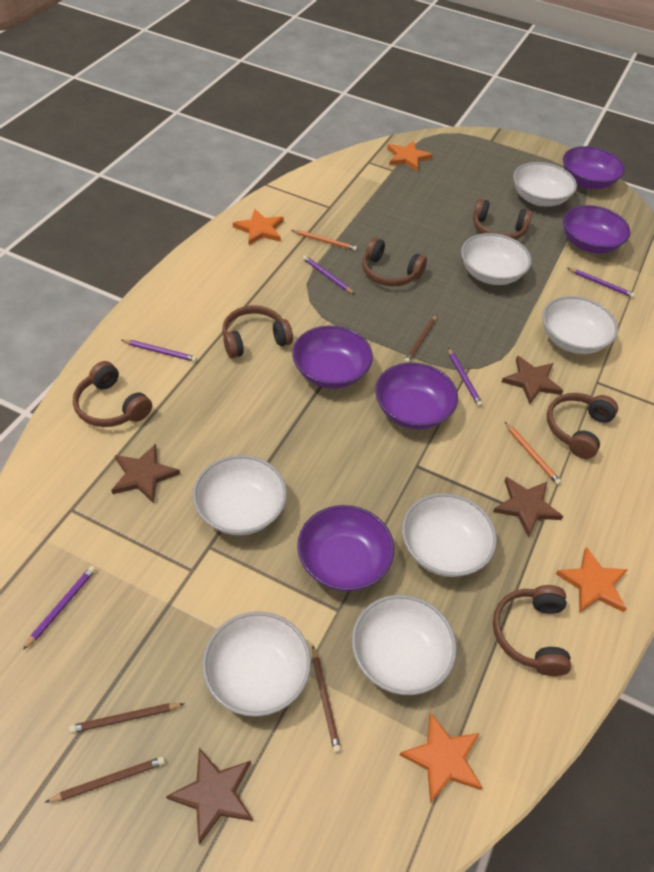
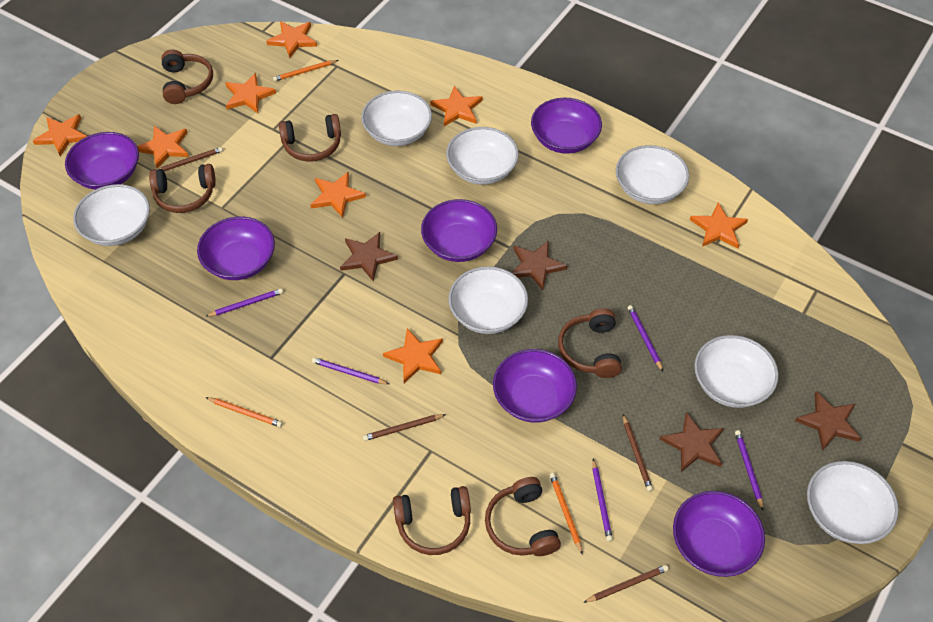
orange pencil: [292,230,357,251] [505,422,562,485] = 2 -> [205,397,283,427] [273,60,338,81] [549,473,583,555] = 3
orange star: [233,209,284,245] [387,141,433,171] [399,713,483,803] [556,547,628,613] = 4 -> [33,114,87,157] [137,126,189,168] [225,73,276,113] [266,21,317,58] [310,171,366,218] [383,328,443,383] [430,86,483,126] [690,202,748,249] = 8
purple bowl: [292,326,373,389] [297,505,394,591] [375,363,458,429] [563,146,625,189] [563,205,630,254] = 5 -> [65,132,139,190] [197,216,275,280] [421,199,497,262] [493,349,577,423] [531,98,602,154] [673,491,765,577] = 6

